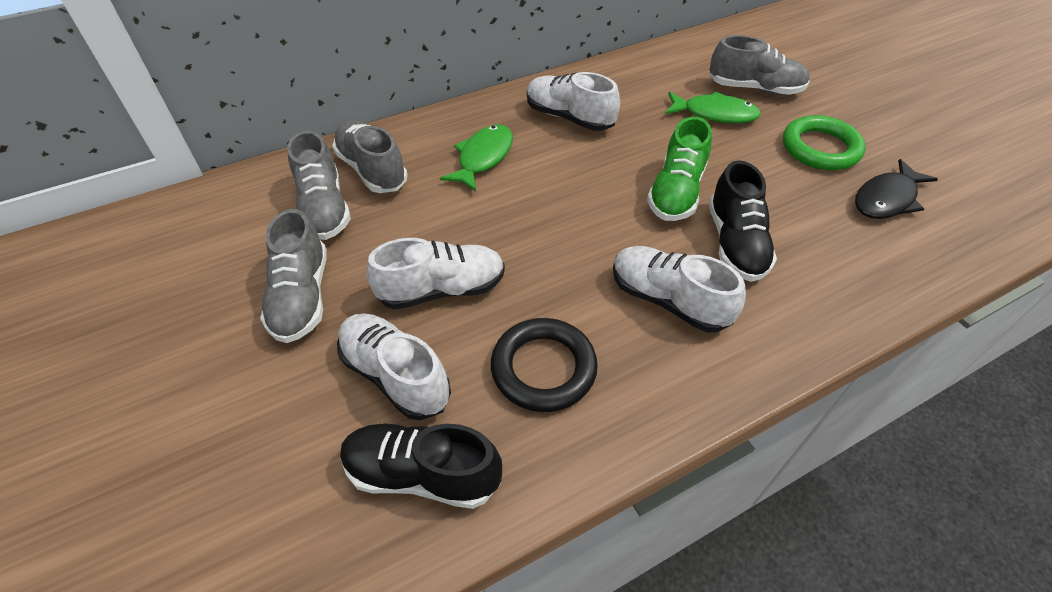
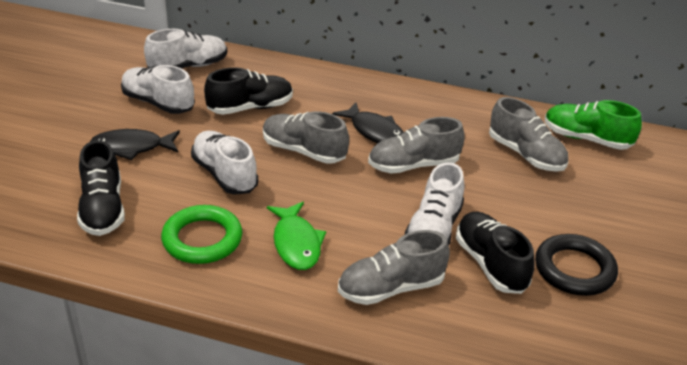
black fish: [855,159,938,219] = 1 -> [90,129,180,160] [332,102,404,143] = 2
black shoe: [340,423,502,509] [709,160,777,282] = 2 -> [77,140,125,236] [204,67,293,115] [456,212,534,294] = 3
green fish: [440,124,513,192] [665,91,761,123] = 2 -> [267,202,326,270] = 1

